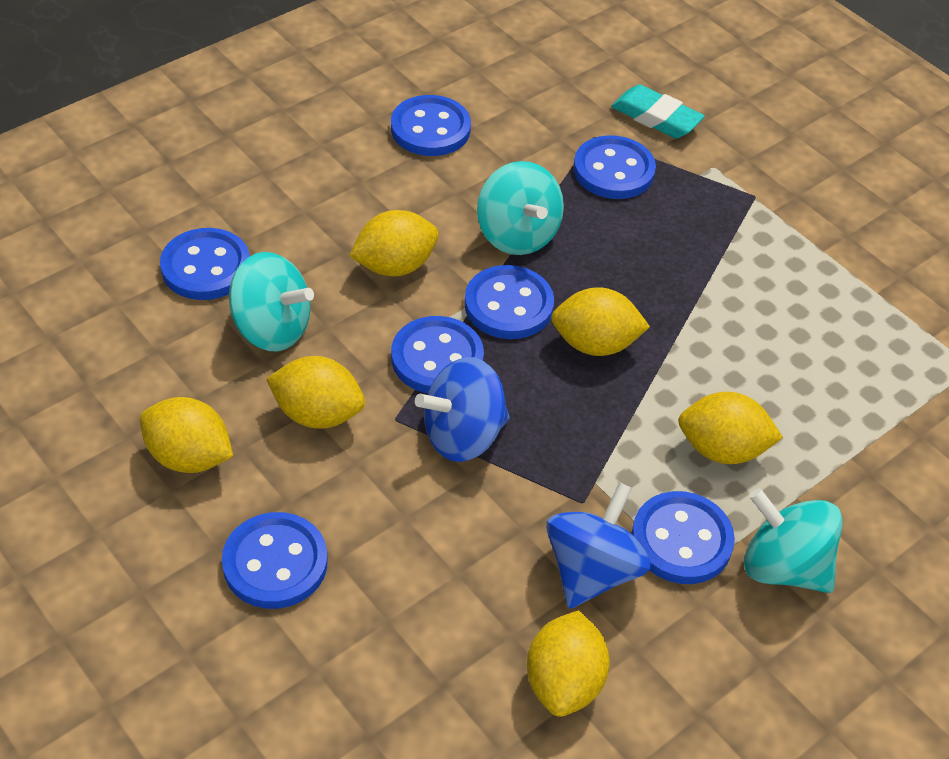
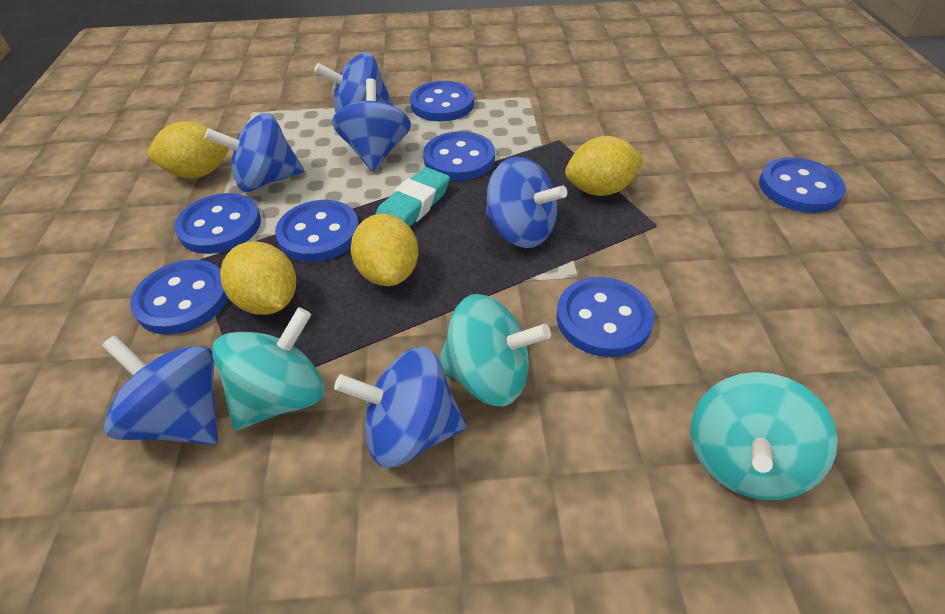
blue spinning top: [415,357,510,462] [546,482,651,609] = 2 -> [102,335,218,445] [205,113,304,192] [314,52,394,112] [332,78,411,172] [334,347,467,468] [485,157,567,248] = 6
yellow lemon: [140,397,233,473] [266,356,365,429] [349,210,439,276] [527,610,610,717] [551,287,650,356] [678,392,783,464] = 6 -> [148,121,230,178] [220,241,296,315] [351,213,418,286] [565,136,644,196] = 4

